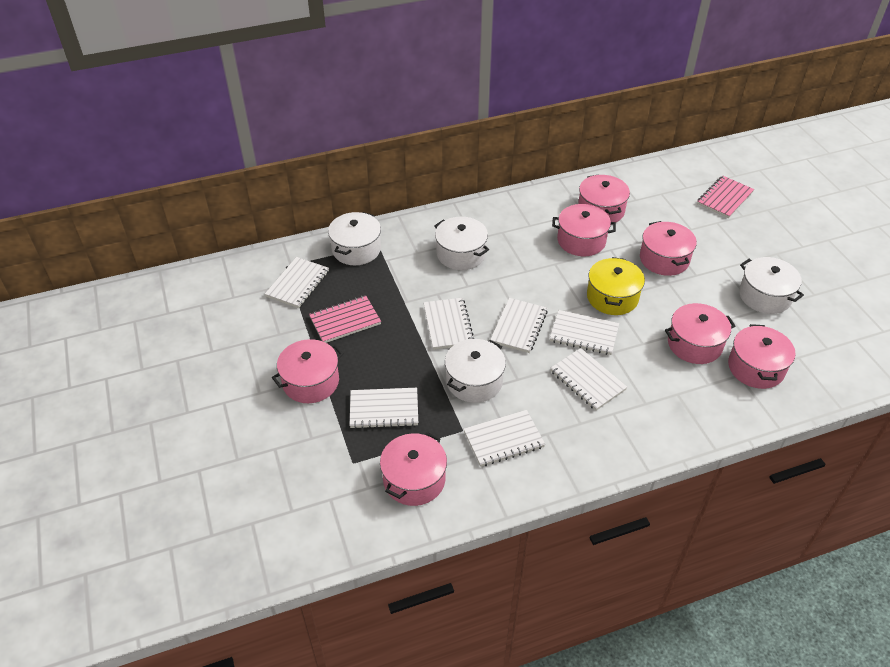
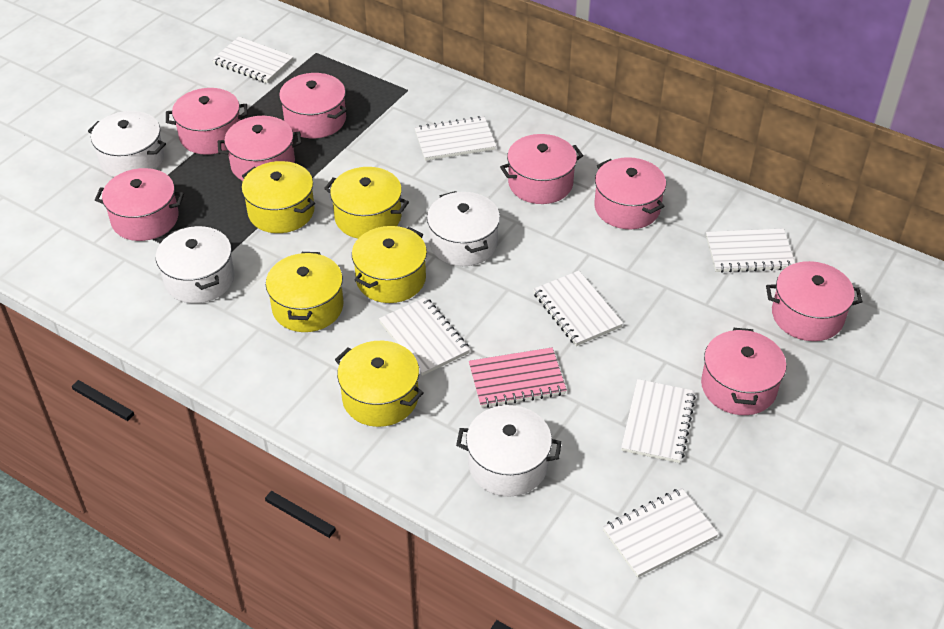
pink notebook: [309,295,381,343] [697,176,754,218] = 2 -> [469,348,567,408] = 1
pink pot: [272,339,343,403] [380,432,447,506] [552,204,616,256] [578,174,630,222] [640,221,697,276] [665,303,735,364] [728,324,796,389] = 7 -> [95,168,184,241] [166,88,248,155] [218,116,302,181] [279,73,347,138] [500,134,583,204] [594,157,666,229] [701,328,786,415] [766,261,862,341] = 8
yellow pot: [587,257,645,315] = 1 -> [242,161,315,233] [266,252,343,332] [324,167,409,238] [335,341,424,427] [352,226,427,303] = 5

